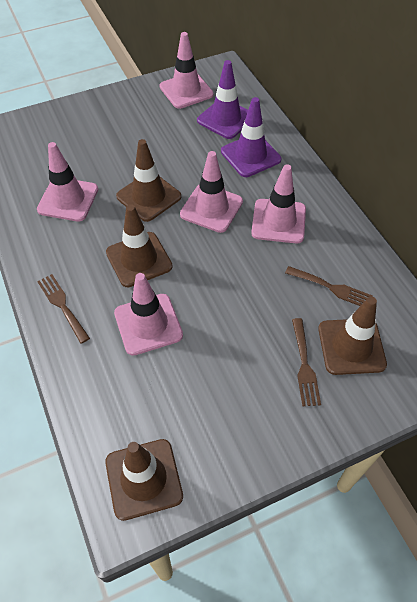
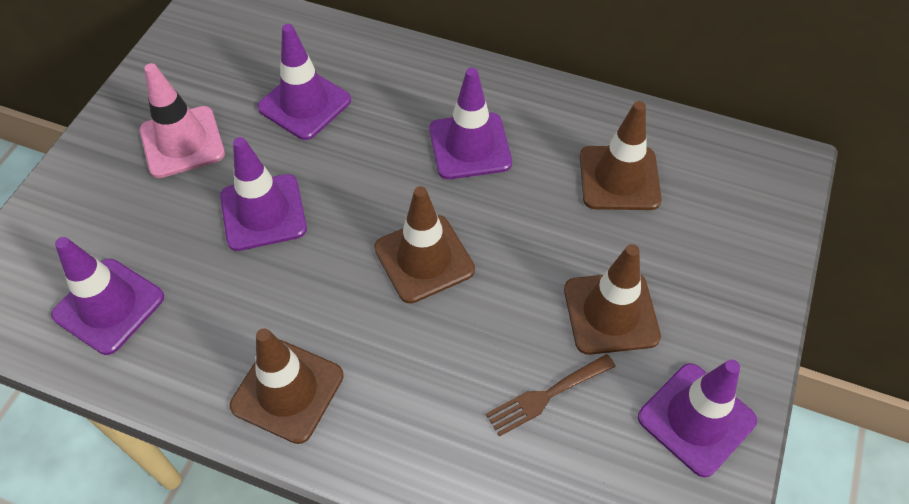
brown fork: [37,274,90,344] [285,266,373,306] [292,318,321,406] = 3 -> [486,354,616,437] = 1
pink traffic cone: [37,142,98,222] [114,273,183,356] [160,32,213,109] [180,151,243,233] [251,164,306,243] = 5 -> [140,63,225,178] = 1
purple traffic cone: [197,60,248,139] [221,97,281,177] = 2 -> [51,237,164,355] [220,137,307,251] [257,24,351,140] [429,68,512,179] [638,359,757,478] = 5

